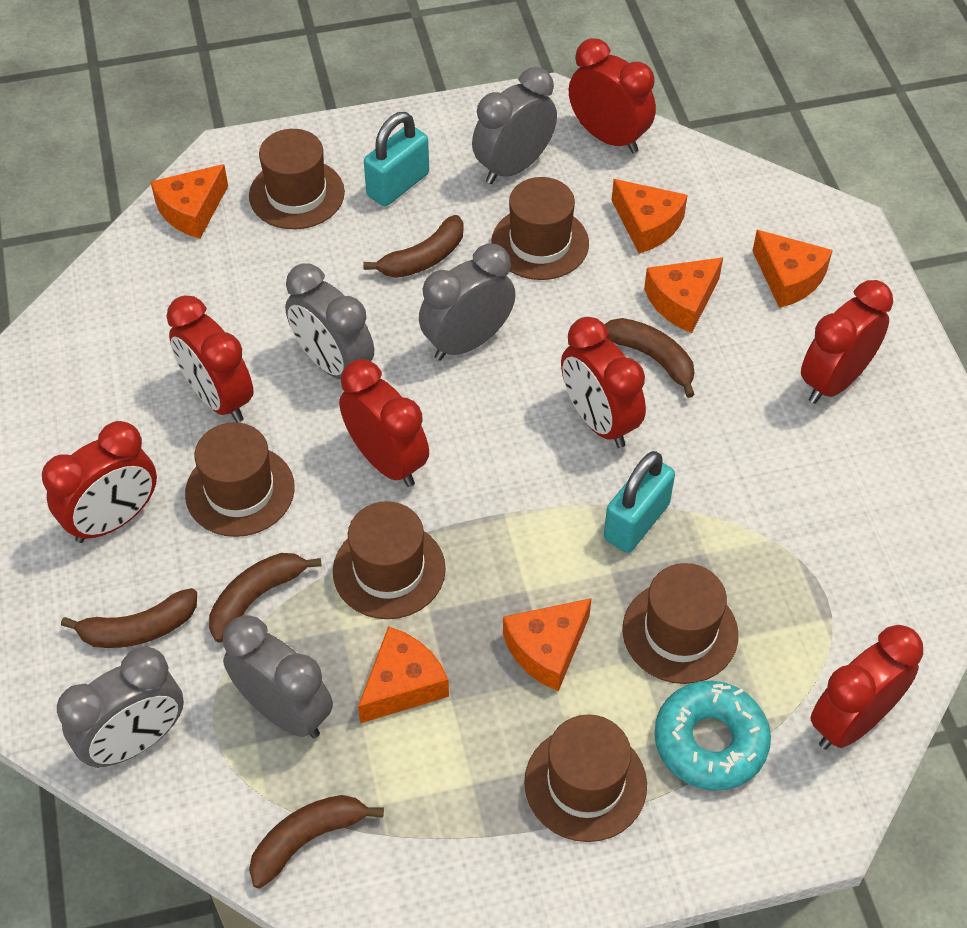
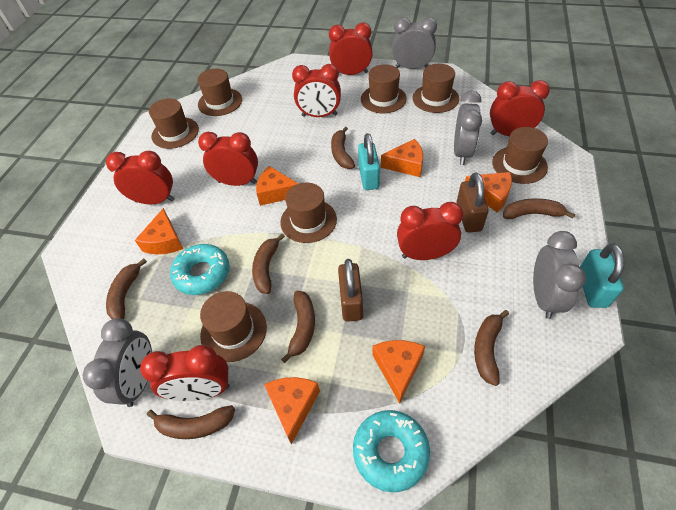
brown banana: [61,588,197,648] [209,553,322,642] [249,795,384,889] [363,215,464,278] [605,318,695,398] = 5 -> [106,258,147,319] [147,405,235,439] [252,234,285,294] [281,291,315,363] [331,127,355,169] [474,310,509,386] [503,198,575,219] = 7
brown hat: [185,422,295,537] [249,129,345,229] [333,501,446,619] [491,177,589,280] [524,714,647,842] [622,563,738,684] = 6 -> [149,98,199,149] [197,69,242,116] [200,291,267,362] [280,183,337,243] [361,64,407,113] [413,64,459,113] [492,127,548,184] = 7
brown padlock: none = 0 -> [338,259,363,322] [456,172,489,233] = 2
grey clock: [57,647,184,768] [223,615,333,738] [285,263,374,379] [419,243,516,360] [472,67,557,184] = 5 -> [83,318,152,407] [392,17,437,69] [454,91,482,165] [533,231,586,319] = 4
turquoise donut: [654,681,771,791] = 1 -> [170,244,230,295] [353,410,430,492] = 2

